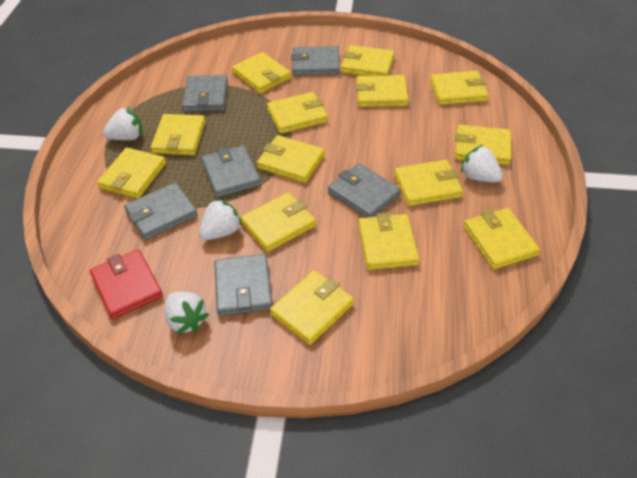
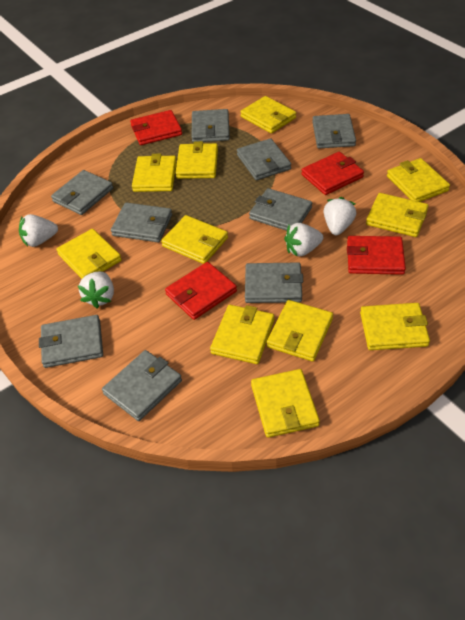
grey wallet: [124,182,198,240] [182,75,228,112] [201,145,261,197] [214,254,273,316] [291,46,340,76] [328,163,401,218] = 6 -> [39,315,103,368] [51,170,113,215] [102,350,182,421] [111,203,172,243] [192,109,230,143] [237,138,291,180] [245,262,303,303] [249,188,312,231] [312,114,356,148] = 9
red wallet: [90,249,163,319] = 1 -> [130,110,182,145] [165,262,237,320] [301,152,364,195] [347,236,406,275] = 4
yellow wallet: [97,147,166,199] [151,114,205,155] [232,52,291,94] [240,192,316,252] [257,135,325,183] [267,92,328,134] [270,270,354,345] [341,45,394,76] [356,75,409,107] [358,213,419,270] [394,160,463,206] [430,71,488,105] [454,124,511,165] [464,208,540,269] = 14 -> [56,229,122,279] [132,154,177,192] [161,215,228,264] [175,141,218,179] [210,305,274,364] [240,96,296,133] [251,369,320,438] [267,300,333,362] [360,303,430,350] [366,193,429,237] [387,158,450,202] = 11

